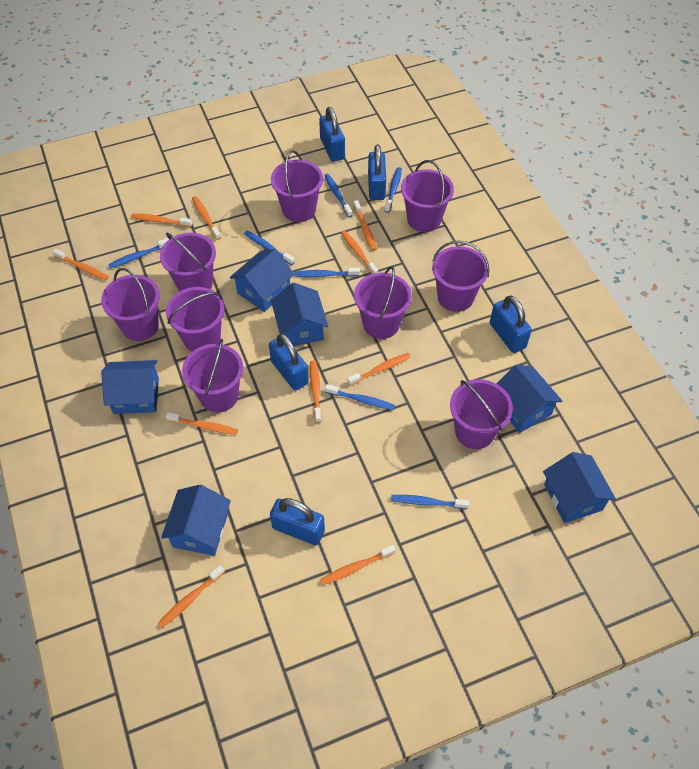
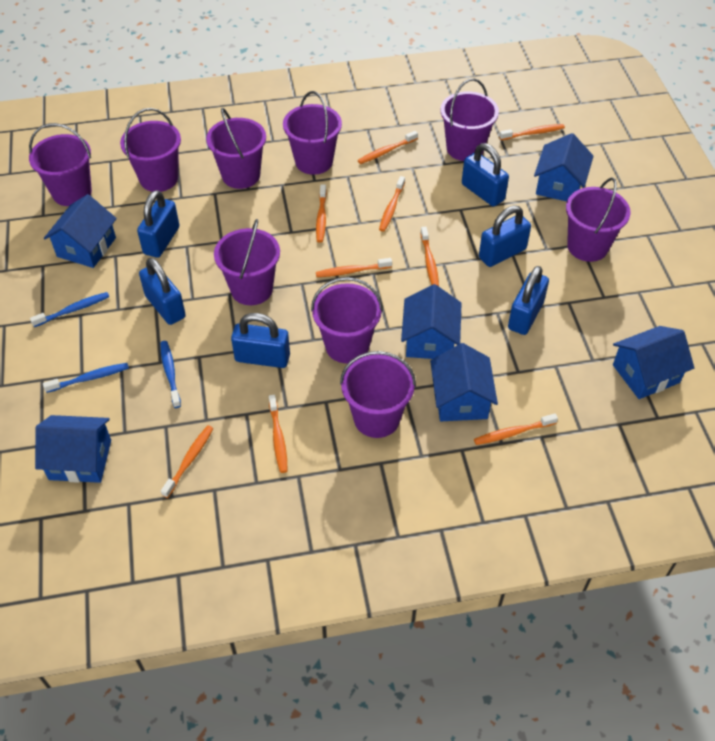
blue padlock: [269,333,309,390] [270,498,325,545] [319,107,345,162] [368,145,386,200] [490,295,532,353] = 5 -> [137,190,179,258] [139,258,186,325] [231,313,290,368] [462,143,509,207] [479,206,531,267] [508,266,549,335] = 6
blue toothbrush: [108,238,169,269] [244,231,295,265] [294,268,360,277] [324,174,352,217] [325,384,395,410] [385,167,402,213] [391,495,469,509] = 7 -> [30,292,109,327] [43,363,129,393] [160,341,181,408] = 3
orange toothbrush: [53,249,109,280] [131,213,192,227] [157,565,225,628] [166,412,238,435] [192,196,221,240] [310,361,322,423] [320,545,396,585] [341,231,378,274] [347,353,411,386] [353,200,377,251] = 10 -> [161,425,213,498] [269,395,288,473] [316,184,327,243] [316,258,392,277] [358,131,418,164] [379,176,405,232] [420,227,439,286] [474,414,558,445] [499,124,565,140] = 9

